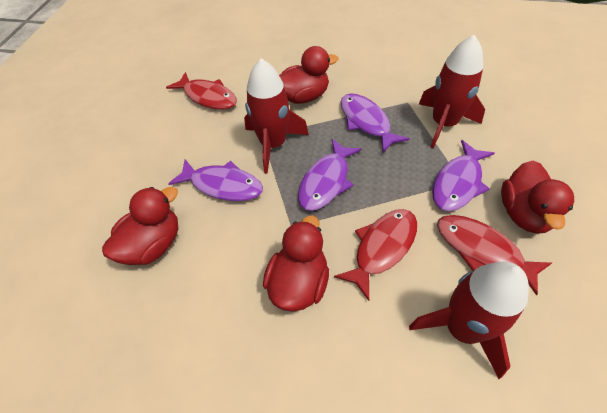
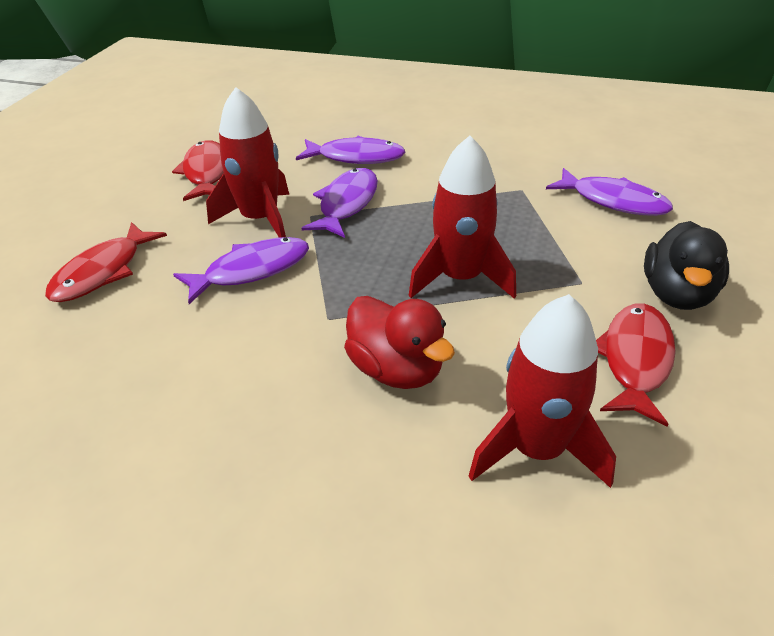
black duck: none = 0 -> [644,221,729,310] = 1
red duck: [102,187,178,265] [263,215,329,312] [279,46,338,104] [501,160,574,234] = 4 -> [344,296,455,389] = 1

